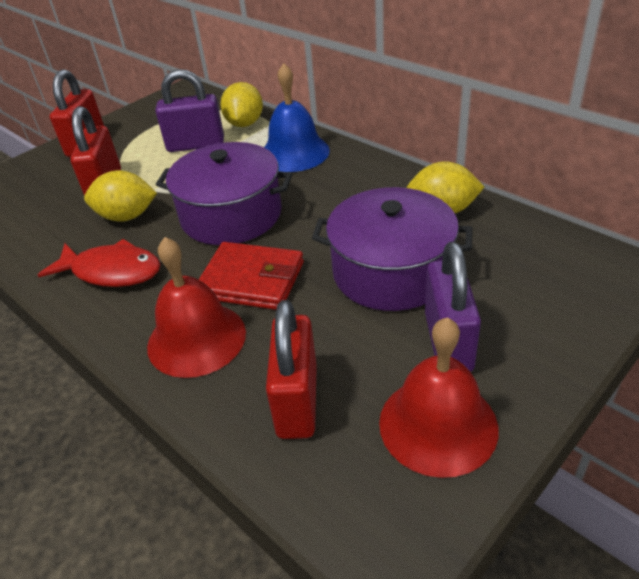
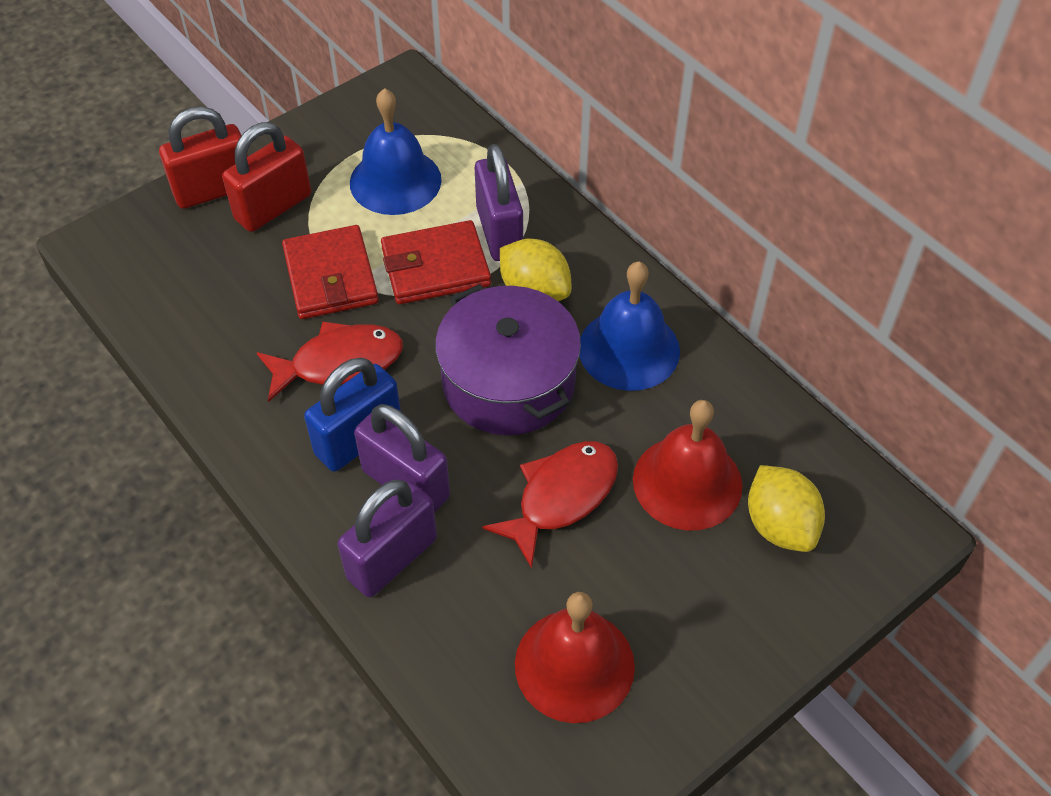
blue bell: [264,63,330,172] = 1 -> [350,88,442,215] [579,262,680,391] = 2
blue padlock: none = 0 -> [304,358,401,472] = 1
purple padlock: [155,69,224,152] [425,242,481,372] = 2 -> [338,480,437,597] [354,404,450,513] [475,144,523,261] = 3
purple pot: [156,142,292,245] [312,187,473,311] = 2 -> [435,284,581,435] = 1
red fish: [38,239,161,287] = 1 -> [256,321,403,402] [482,441,618,568] = 2
red padlock: [50,69,104,157] [70,106,121,196] [266,300,317,439] = 3 -> [159,107,248,209] [222,122,311,232] = 2
red wallet: [199,242,304,310] = 1 -> [282,225,379,319] [381,220,491,304] = 2
yellow lemon: [84,170,157,222] [220,82,263,127] [407,161,484,213] = 3 -> [500,239,572,301] [748,465,825,552] = 2

